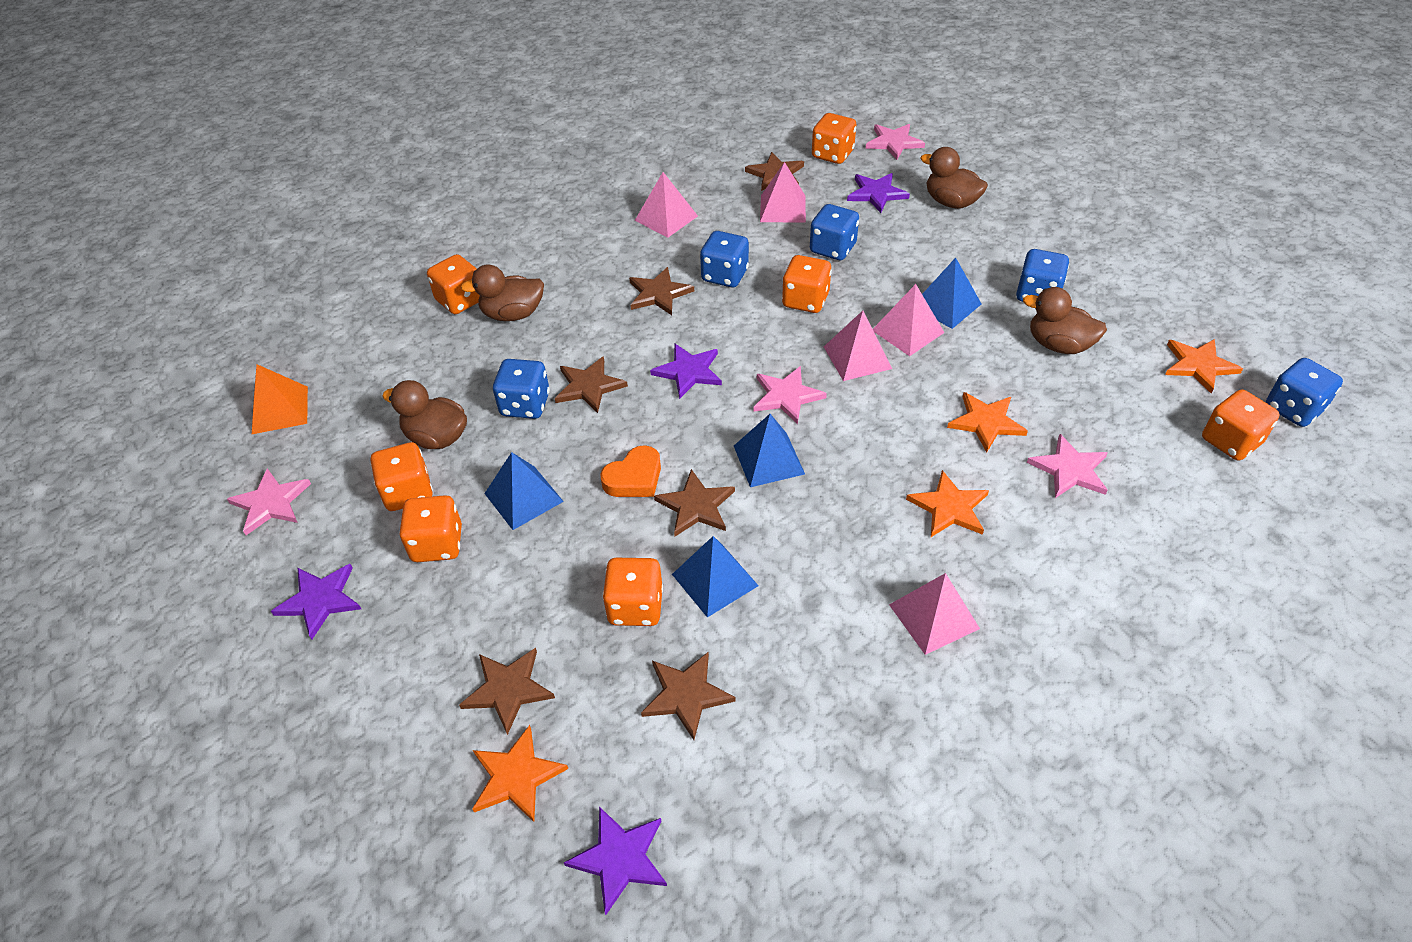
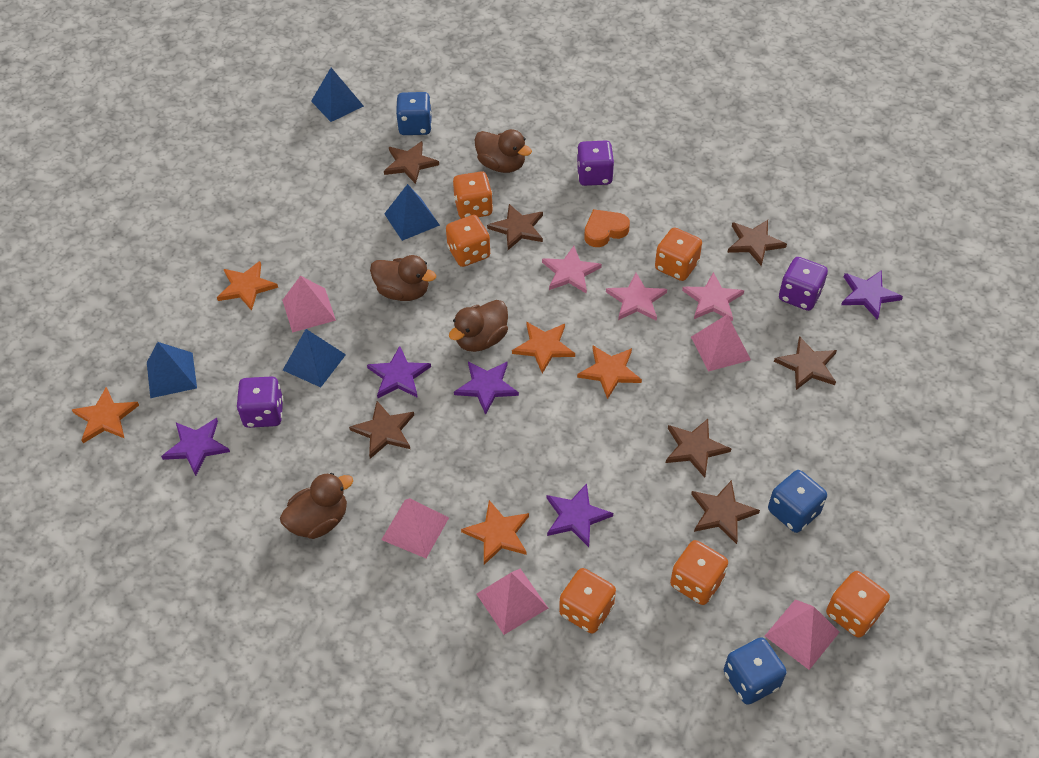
blue dice: [493,359,550,419] [700,231,749,287] [810,204,859,260] [1016,249,1069,302] [1266,358,1343,427] = 5 -> [396,92,432,135] [724,637,787,705] [768,470,827,533] = 3
brown star: [459,648,555,735] [555,356,628,413] [629,267,694,315] [641,652,736,740] [654,469,735,536] [745,152,804,191] = 6 -> [349,401,414,459] [384,141,439,184] [487,204,543,250] [666,419,731,478] [691,480,760,544] [727,220,787,266] [774,336,837,390] = 7
orange dice: [370,442,433,511] [399,495,462,562] [427,254,480,314] [602,558,663,626] [782,255,832,313] [812,113,856,164] [1202,389,1280,461] = 7 -> [446,215,490,267] [453,171,493,219] [559,568,616,634] [655,228,702,281] [670,540,728,605] [826,571,890,638] = 6
orange pyramid: [252,364,308,434] = 1 -> none = 0
orange star: [472,725,568,822] [906,470,989,537] [947,392,1028,452] [1165,339,1243,393] = 4 -> [72,387,139,443] [217,261,278,311] [461,500,529,564] [512,322,575,373] [577,346,642,399] = 5
pink star: [227,468,311,535] [754,366,827,424] [866,124,925,160] [1027,434,1108,498] = 4 -> [542,246,602,294] [606,273,667,321] [682,272,744,321] = 3
purple dice: none = 0 -> [237,376,283,428] [577,140,614,186] [779,257,828,311] = 3
purple star: [271,564,361,640] [564,806,667,915] [650,343,722,399] [847,173,910,213] = 4 -> [161,418,230,476] [367,346,431,398] [454,361,519,415] [547,484,613,547] [841,270,903,320] = 5

